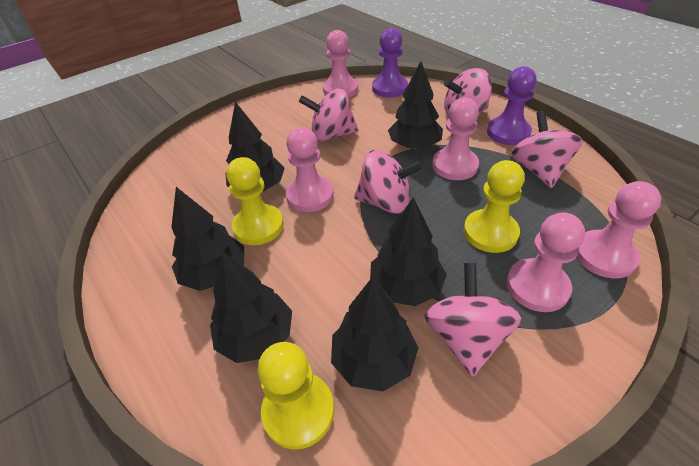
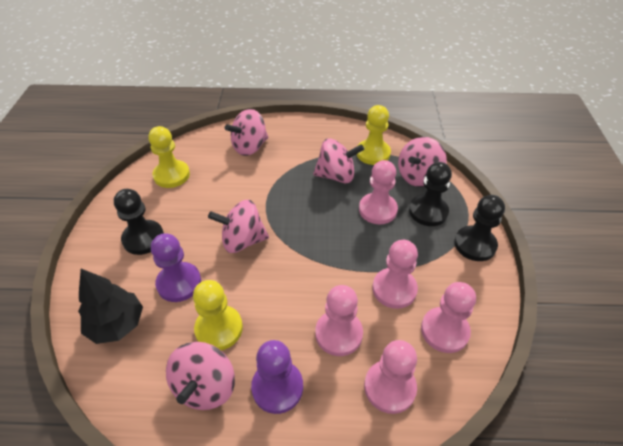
black pawn: none = 0 -> [114,189,164,255] [409,162,452,226] [454,195,505,261] = 3
black tree: [172,187,244,291] [210,252,292,363] [225,102,285,192] [331,277,419,391] [370,197,447,306] [388,61,443,149] = 6 -> [78,269,143,344] = 1

